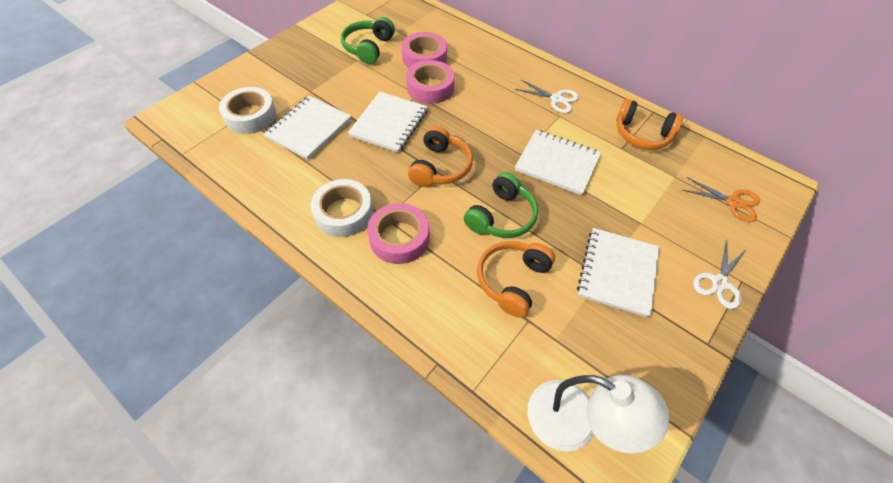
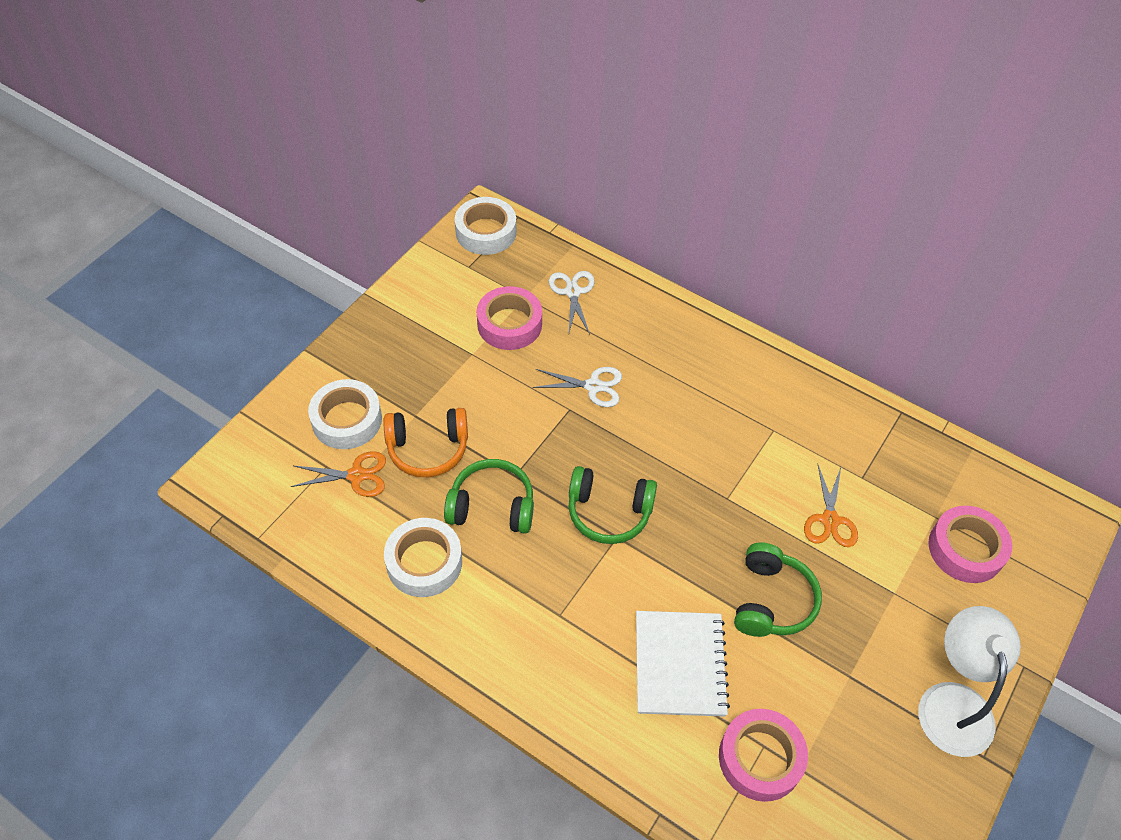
green headphones: [341,17,395,64] [464,172,538,238] = 2 -> [444,459,534,534] [568,466,657,544] [734,542,822,637] = 3
orange headphones: [408,126,473,187] [477,241,555,318] [616,99,683,150] = 3 -> [384,408,468,477] = 1
orange scissors: [683,177,760,222] = 1 -> [291,451,386,497] [804,465,858,547] = 2
white notebook: [264,96,351,160] [348,92,428,153] [515,130,601,195] [577,228,659,318] = 4 -> [636,611,730,717] = 1
white tape: [219,87,276,134] [311,179,373,237] = 2 -> [308,379,382,449] [384,518,462,597] [455,197,516,255] = 3

